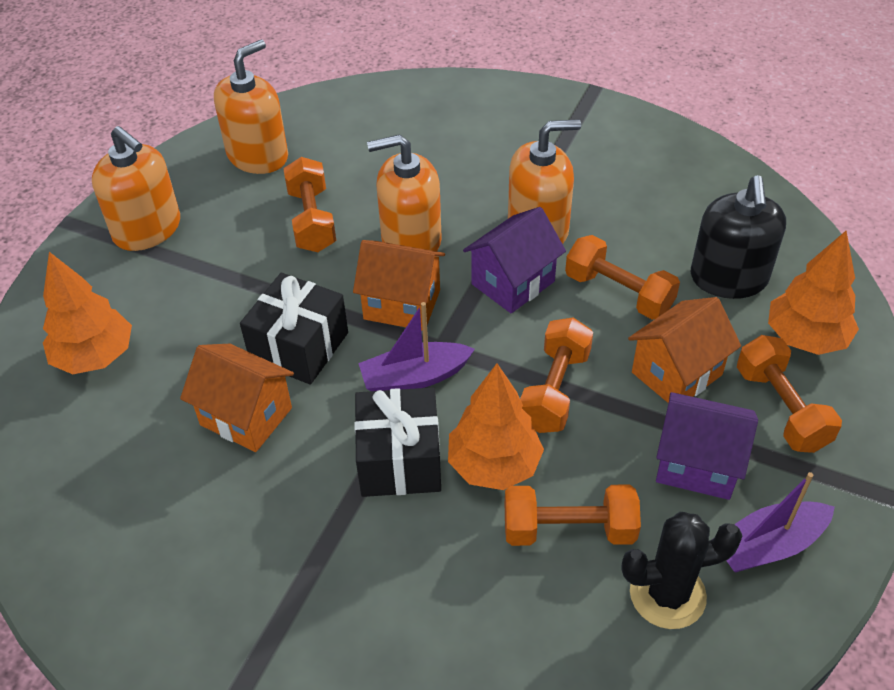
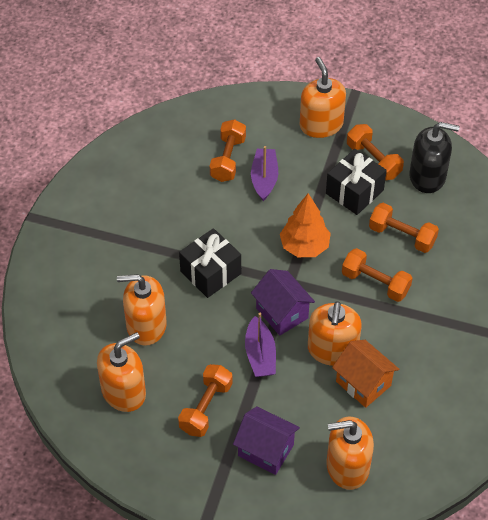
black cactus: [622,512,742,629] = 1 -> none = 0
orange house: [180,344,294,452] [353,240,445,331] [628,297,741,403] = 3 -> [332,340,399,408] = 1
orange soap dispenser: [92,126,180,251] [214,40,288,174] [367,134,442,251] [508,119,581,244] = 4 -> [97,332,146,412] [117,274,167,346] [300,57,346,138] [308,301,362,366] [326,417,374,490] = 5
orange tree: [43,252,132,374] [448,364,544,490] [768,231,859,355] = 3 -> [280,193,331,257] = 1

